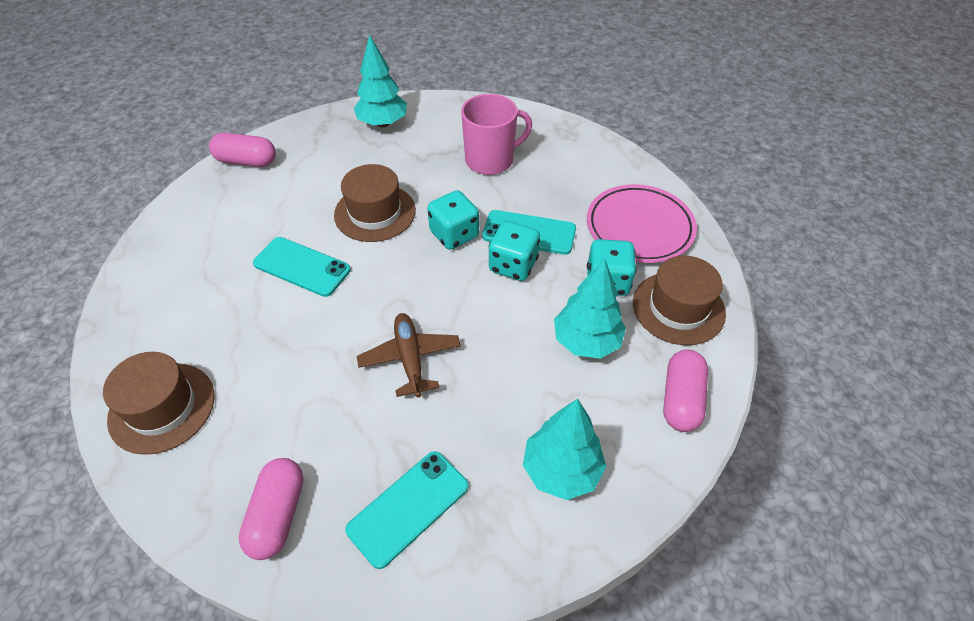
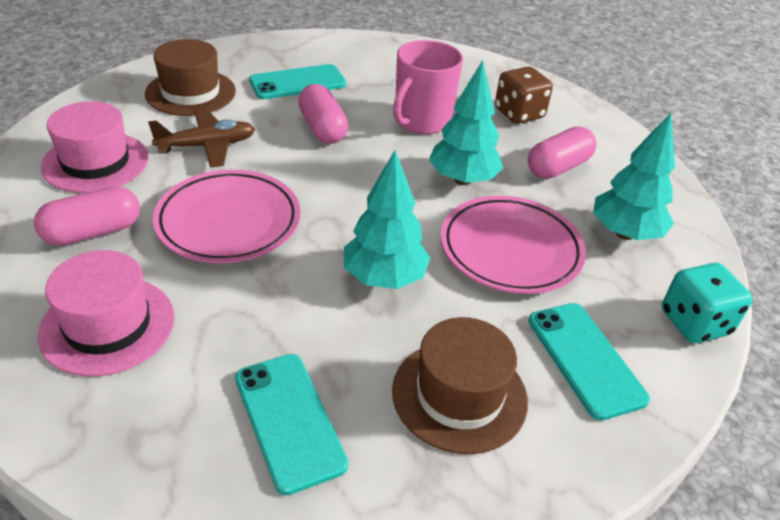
brown dice: none = 0 -> [495,67,553,124] = 1
brown hat: [103,352,214,455] [334,164,416,242] [633,256,726,345] = 3 -> [145,39,236,116] [392,317,528,454] = 2
pink hat: none = 0 -> [38,250,175,376] [41,101,149,193] = 2
pink plate: [587,184,697,263] = 1 -> [153,169,300,263] [441,196,586,294] = 2
turquoise dice: [427,190,479,250] [489,221,540,281] [587,239,637,296] = 3 -> [662,263,753,343] = 1

